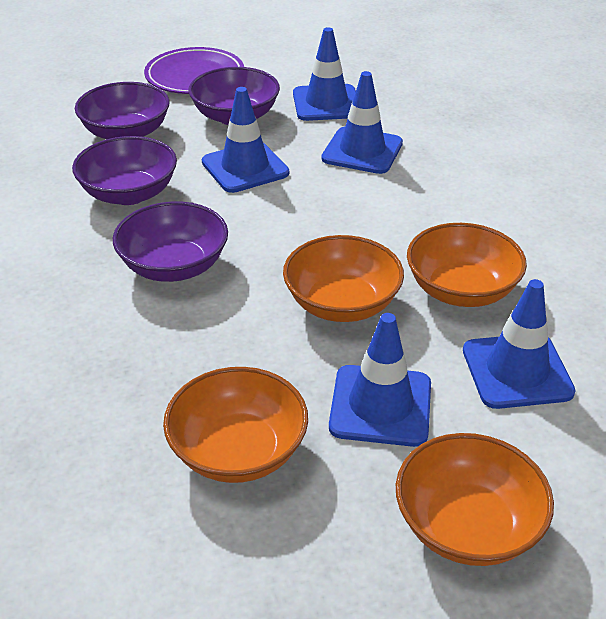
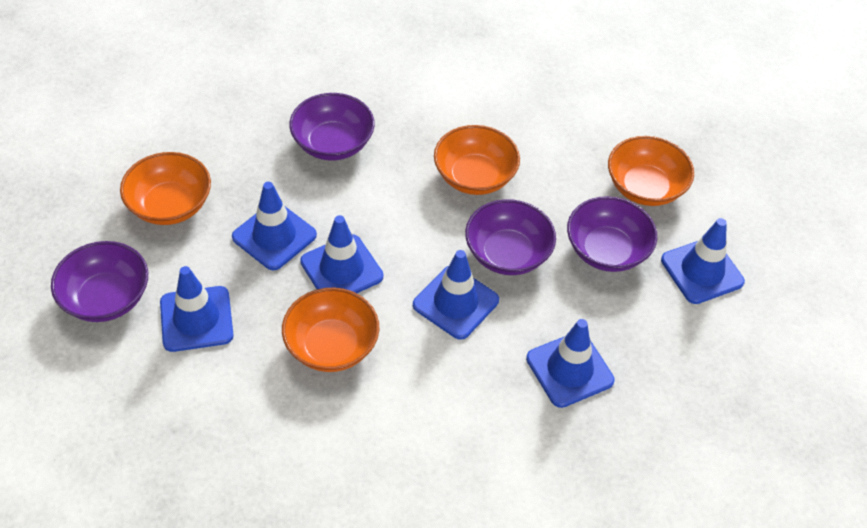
blue traffic cone: [202,87,289,193] [293,27,356,121] [321,71,403,174] [329,313,431,447] [463,279,576,409] = 5 -> [160,266,233,352] [232,182,317,270] [300,215,383,293] [413,250,499,340] [526,319,615,408] [661,218,745,304] = 6
purple plate: [144,47,244,94] = 1 -> none = 0

